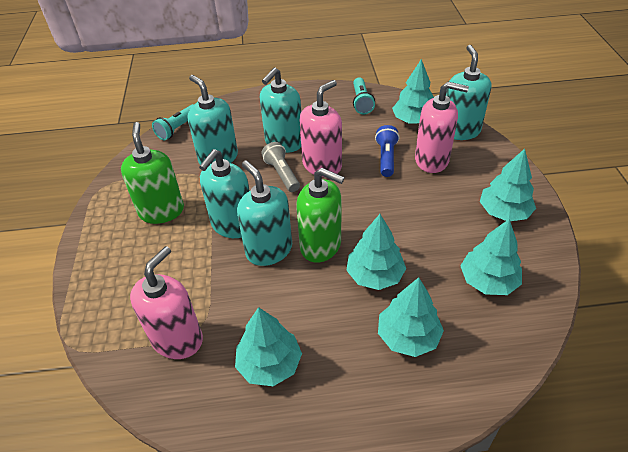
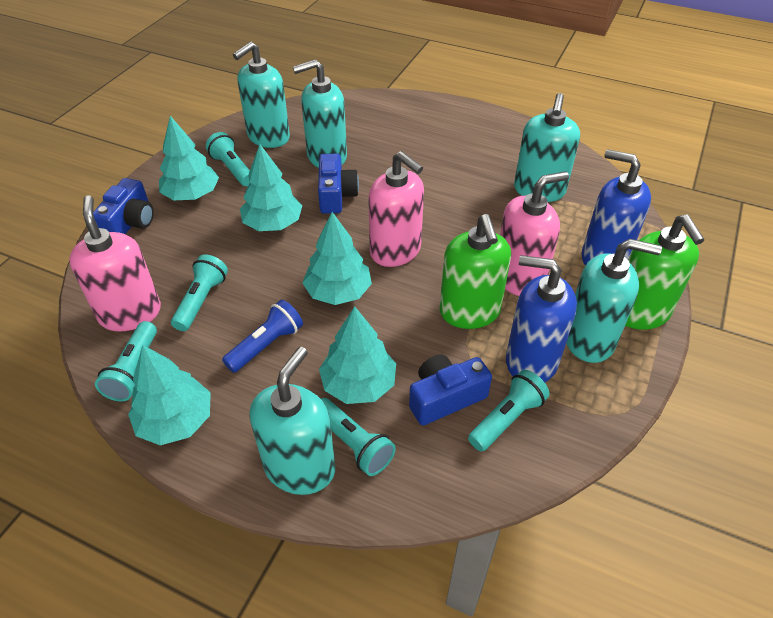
blue camera: none = 0 -> [93,178,154,234] [318,154,359,214] [409,354,492,425] = 3
blue soap dispenser: none = 0 -> [506,255,577,382] [581,149,651,266] = 2
grey flashlight: [261,142,300,192] = 1 -> none = 0
turquoise flashlight: [152,104,194,140] [353,78,375,114] = 2 -> [95,321,157,402] [171,254,228,331] [206,132,250,186] [321,398,396,476] [468,370,550,452] = 5
turquoise tree: [235,307,302,386] [346,214,406,290] [378,277,444,357] [392,59,434,123] [460,219,522,295] [480,149,536,221] = 6 -> [128,345,211,445] [159,116,219,200] [240,144,302,231] [302,212,372,305] [319,306,396,404] = 5

